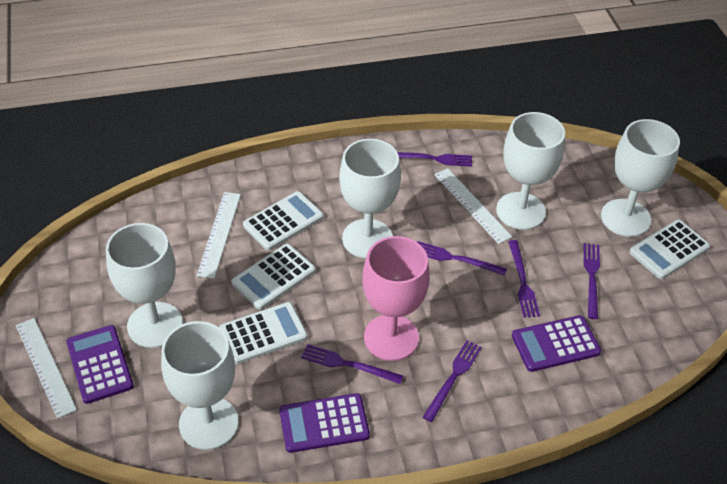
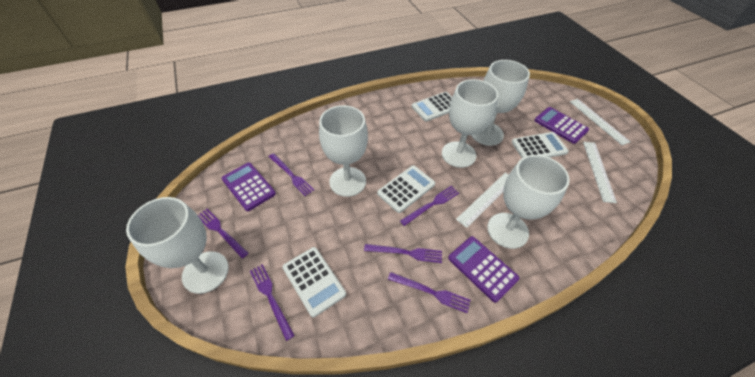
pink goblet: [362,236,430,361] = 1 -> none = 0

